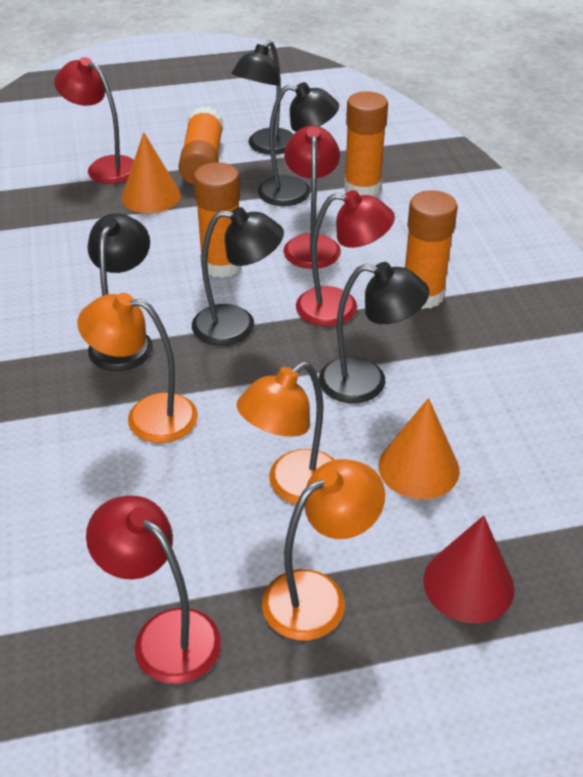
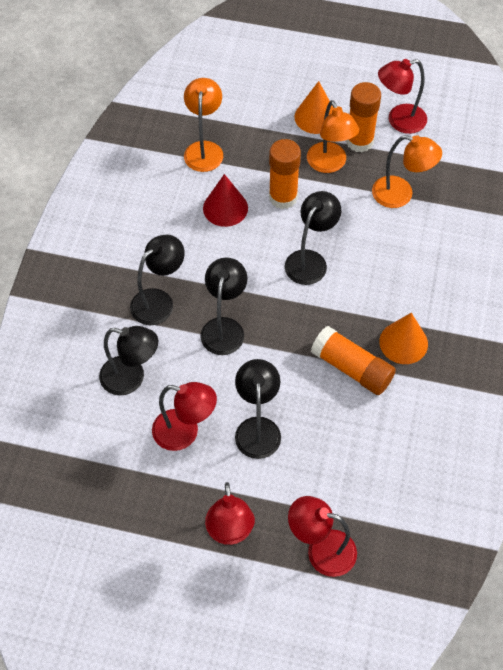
orange glue stick: [178,106,223,185] [194,162,241,278] [344,91,388,196] [405,190,458,309] = 4 -> [269,139,301,209] [311,326,396,395] [346,82,381,152] = 3

